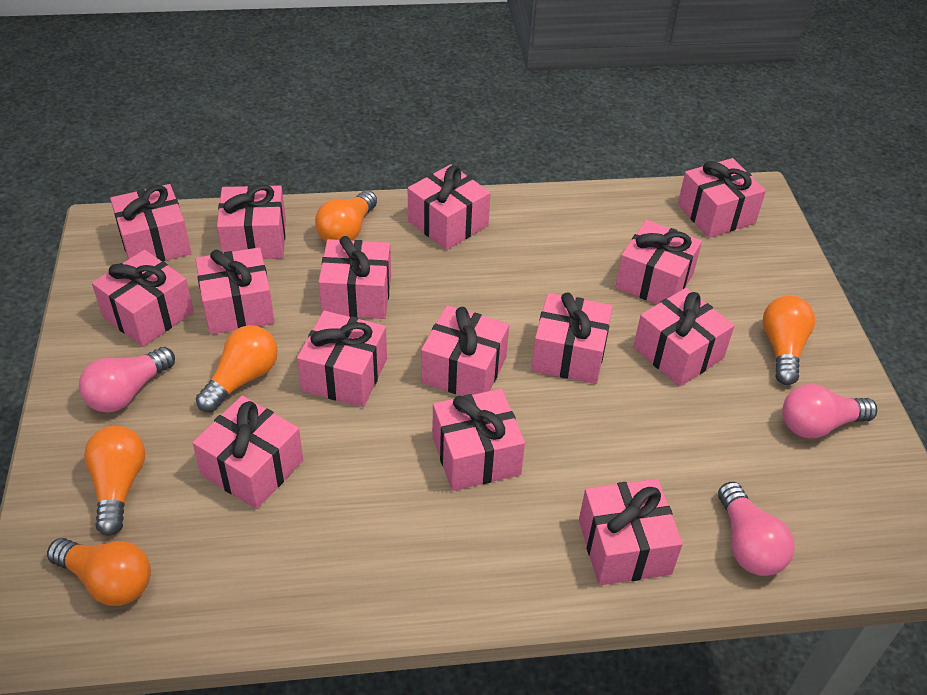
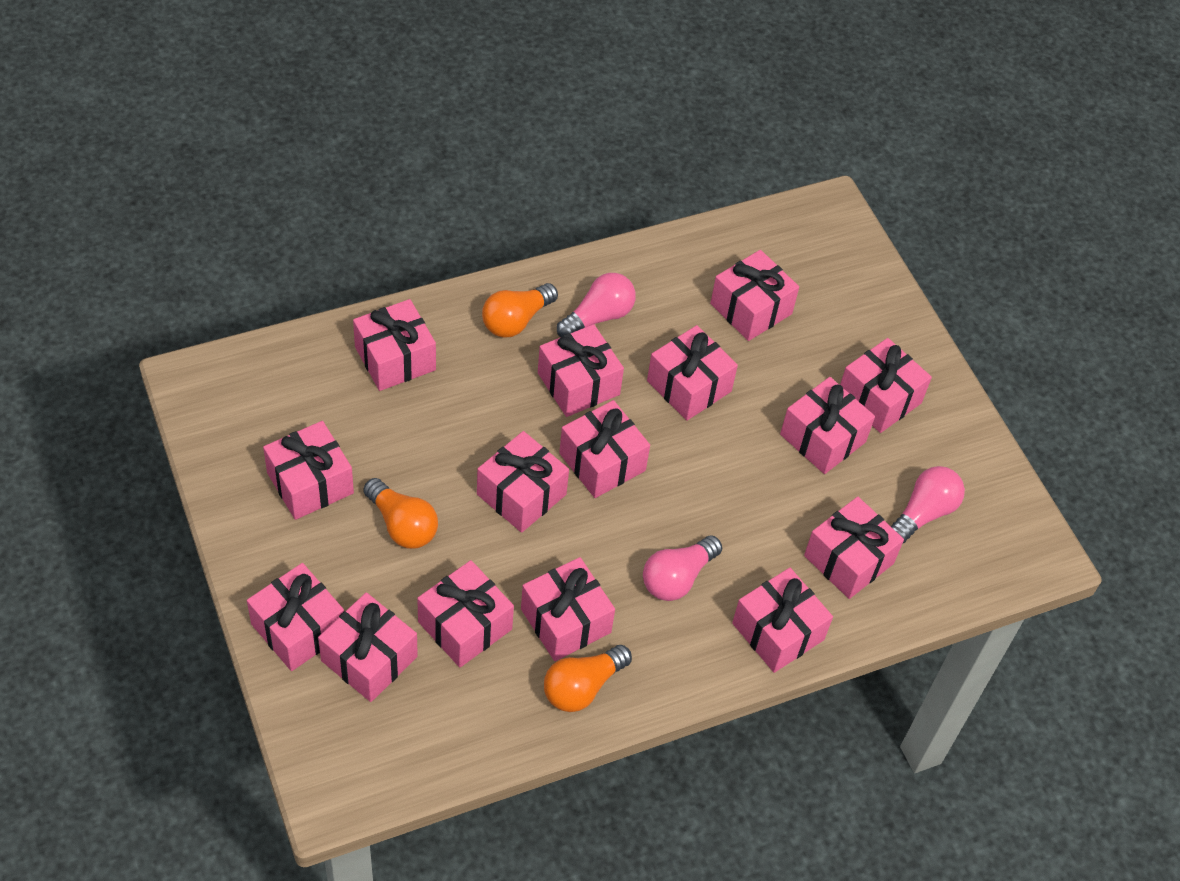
orange light bulb: [47,538,151,606] [84,426,145,536] [196,325,278,412] [315,190,377,242] [763,296,815,385] = 5 -> [363,478,438,549] [482,283,558,338] [544,645,632,712] = 3

